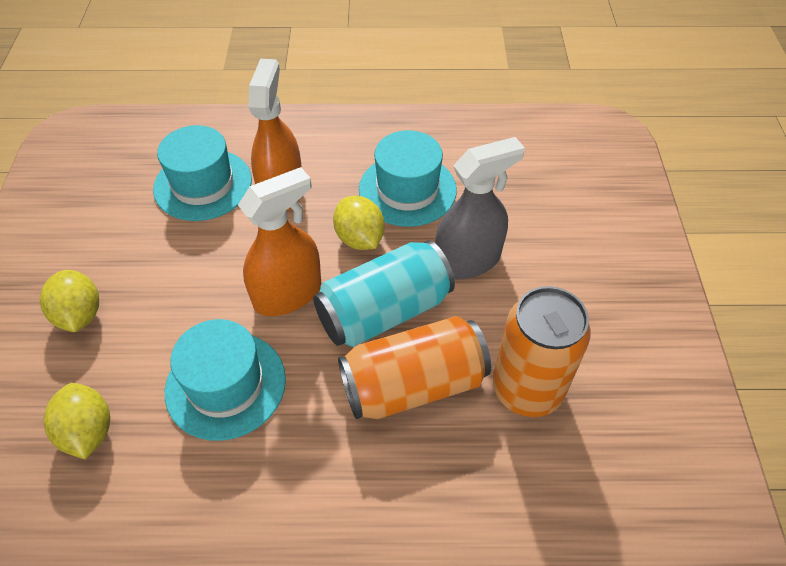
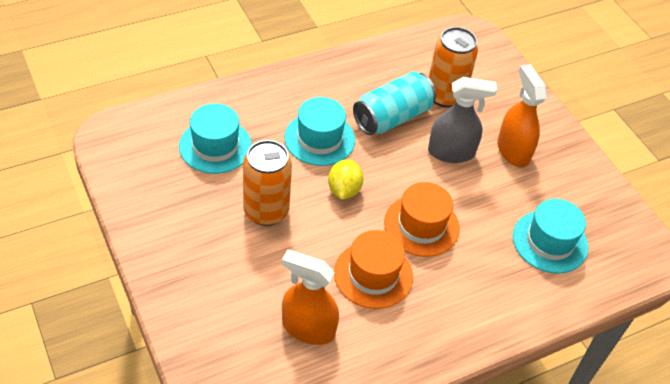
orange hat: none = 0 -> [334,230,413,309] [384,182,460,257] = 2
yellow lemon: [40,270,99,332] [43,383,110,459] [333,196,385,250] = 3 -> [328,159,364,200] = 1

